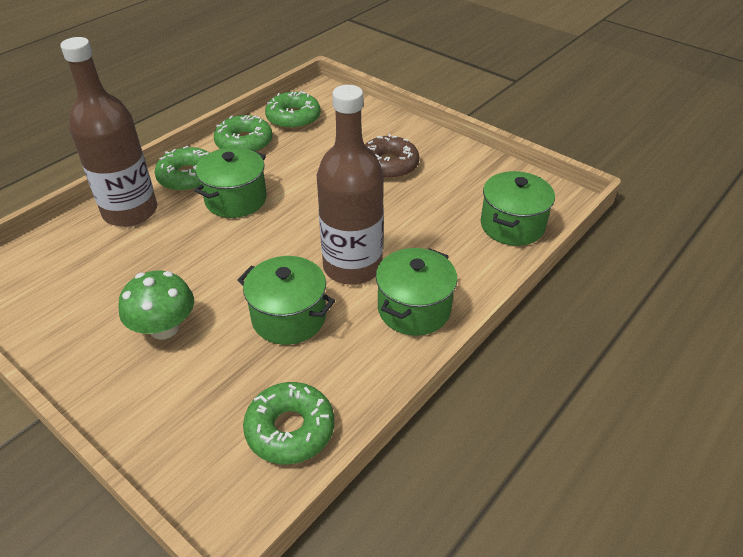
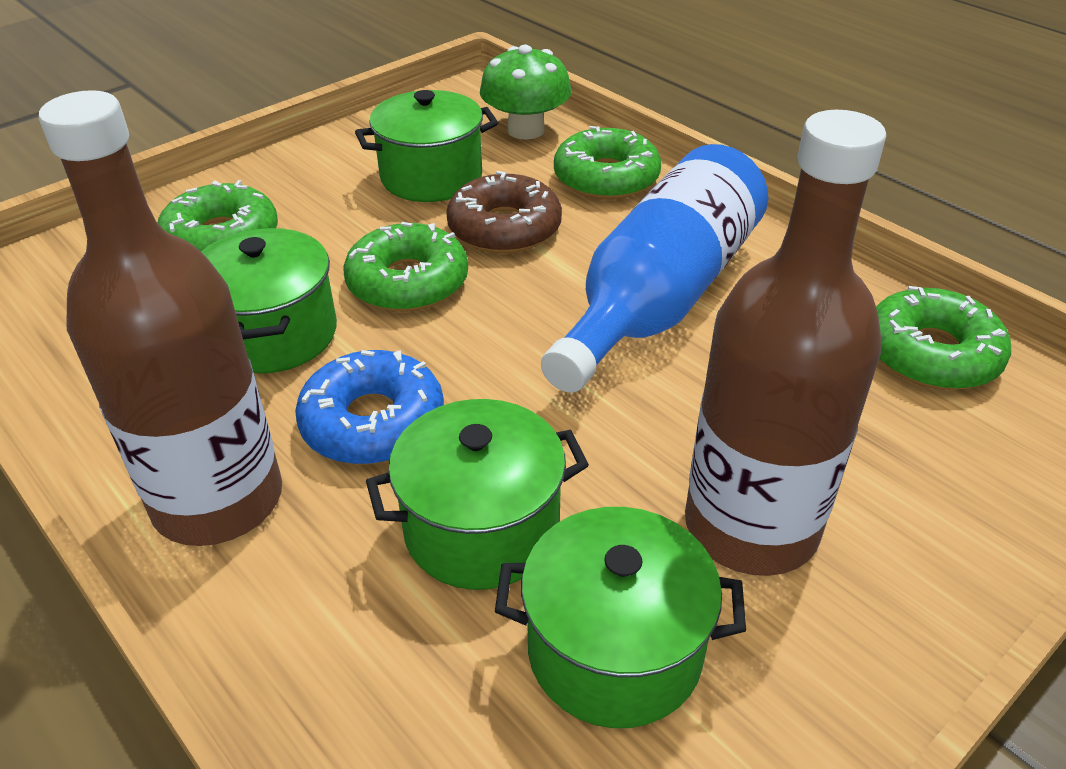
blue bottle: none = 0 -> [541,144,768,393] = 1
blue donut: none = 0 -> [295,350,444,465] = 1

